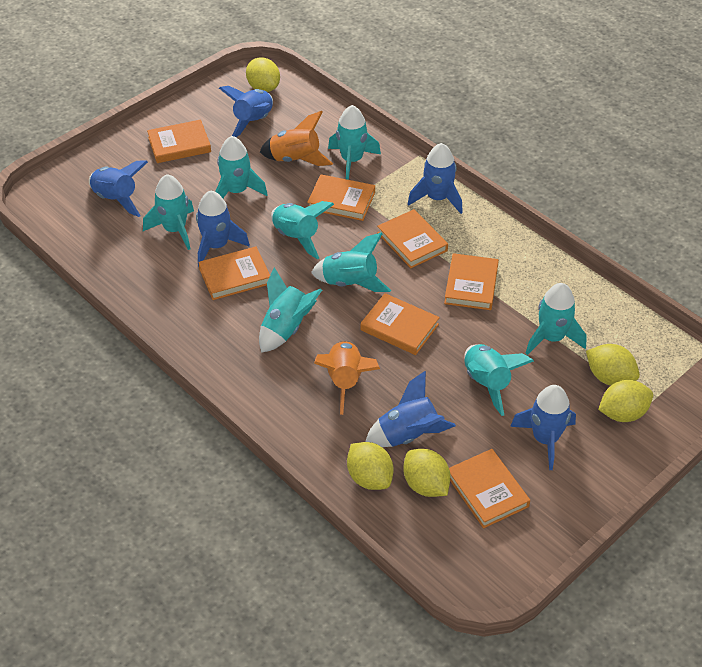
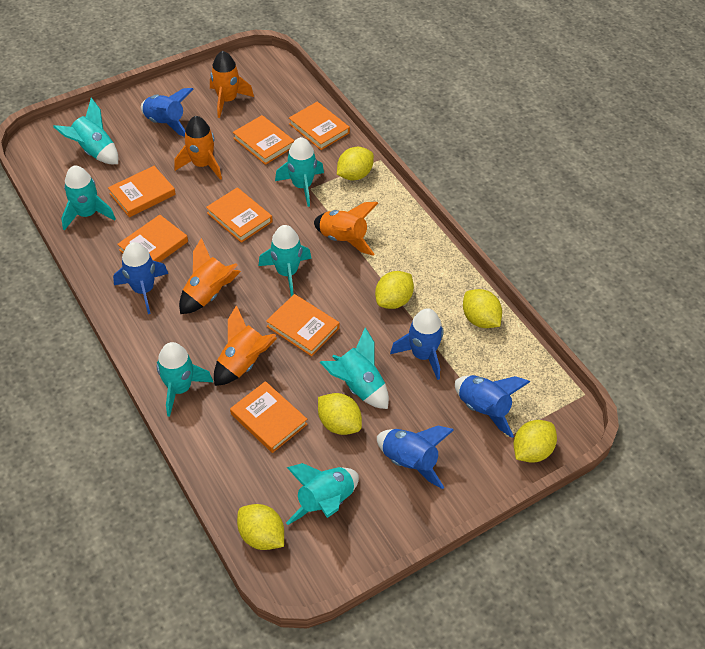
blue rocket: [89,160,148,217] [196,191,250,266] [219,86,273,137] [366,371,456,447] [408,143,463,214] [510,385,576,470] = 6 -> [113,242,168,314] [141,88,194,137] [377,426,454,489] [390,308,444,380] [455,375,530,438] = 5
orange rocket: [260,111,333,166] [314,341,380,415] = 2 -> [174,116,222,180] [179,238,241,314] [210,51,254,118] [214,305,277,386] [314,202,378,256] = 5
turquoise rocket: [143,174,194,250] [215,136,268,198] [259,267,322,353] [271,201,334,259] [311,233,391,292] [328,105,381,180] [464,344,534,416] [525,283,587,355] = 8 -> [53,98,118,164] [61,165,116,231] [157,342,213,417] [258,225,312,296] [275,137,324,207] [286,463,359,525] [319,327,389,409] = 7
yellow lemon: [246,57,280,92] [347,442,393,490] [403,449,451,497] [586,344,640,386] [598,380,653,422] = 5 -> [237,504,284,550] [318,393,362,435] [337,147,374,180] [375,271,414,309] [463,289,502,328] [514,420,557,463] = 6

